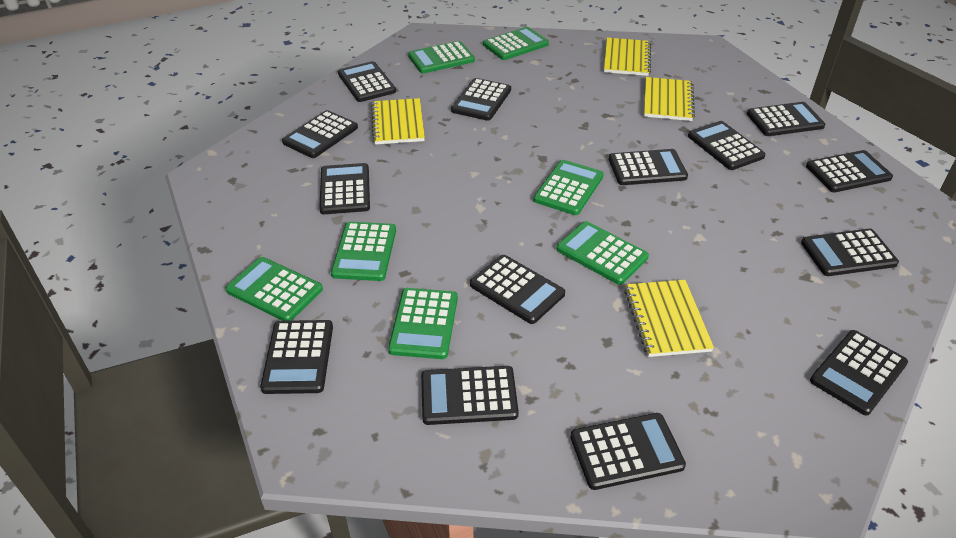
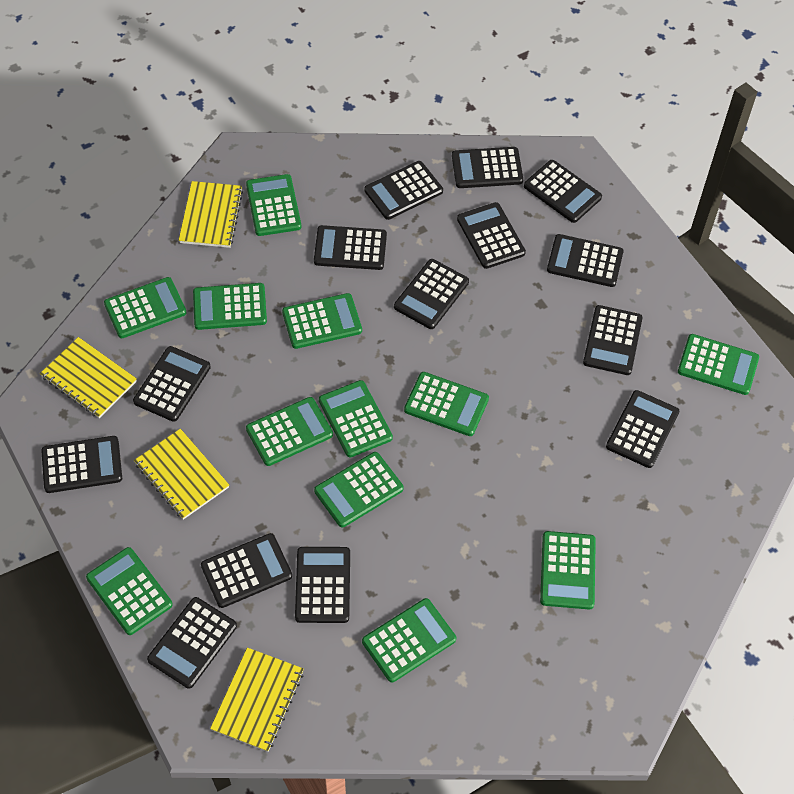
green calculator: [226,257,323,321] [331,222,396,281] [388,288,458,359] [408,41,475,73] [483,27,549,60] [533,160,604,215] [556,221,649,285] = 7 -> [86,547,173,635] [104,277,187,338] [193,283,267,330] [246,174,301,236] [246,397,333,466] [282,293,362,349] [314,452,404,528] [319,380,393,457] [362,598,456,682] [404,372,489,436] [540,531,596,609] [678,334,759,395] = 12

